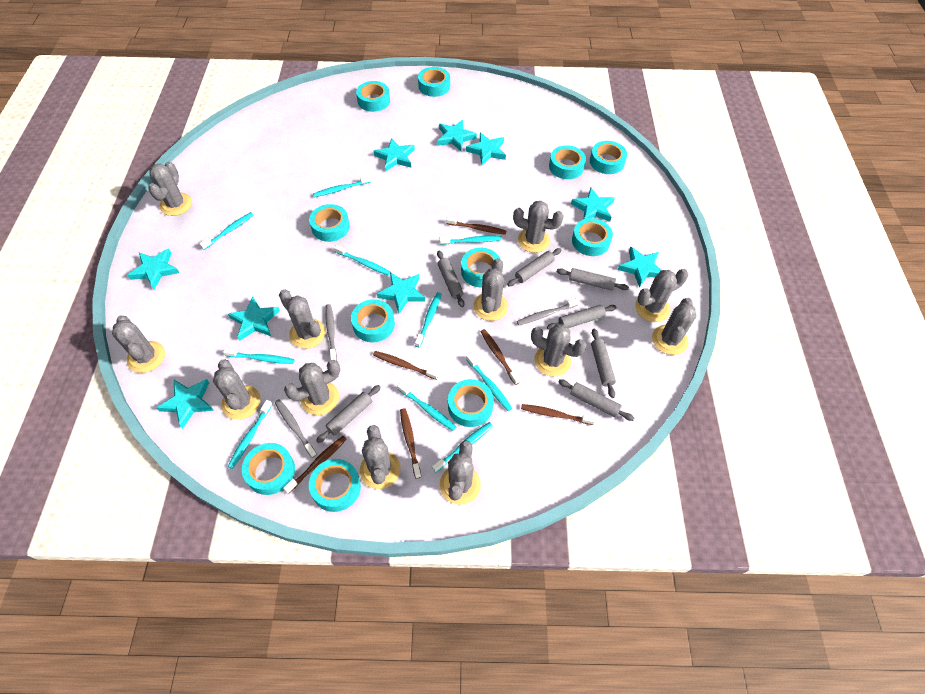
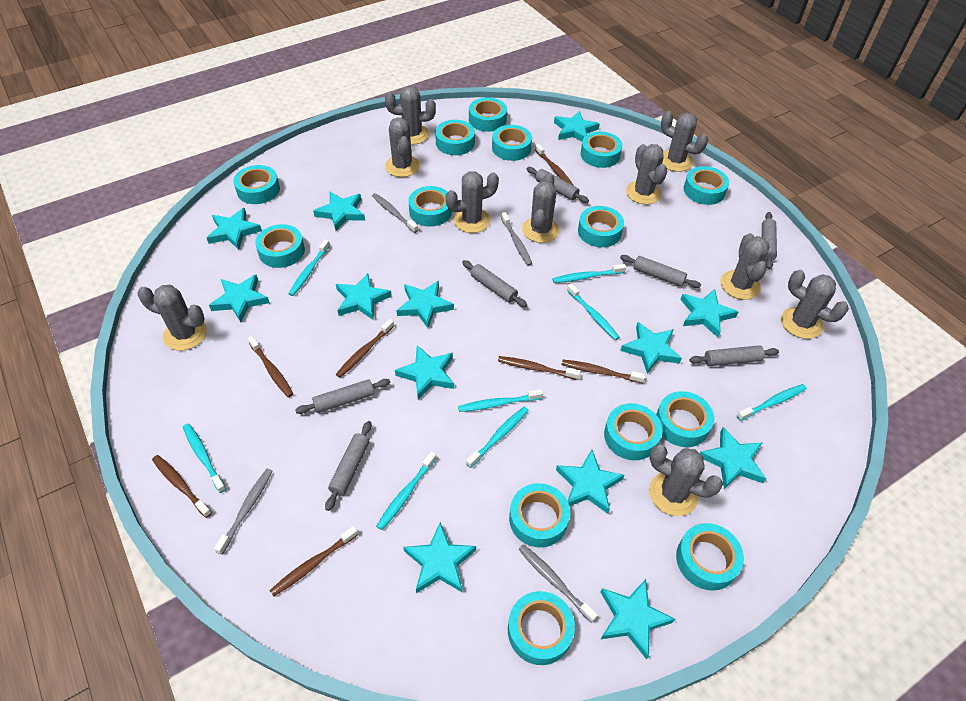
brown toothbrush: [283,436,347,494] [373,351,439,380] [400,408,421,479] [446,217,506,235] [480,329,520,385] [521,404,596,425] = 6 -> [152,455,212,518] [248,336,293,397] [269,526,359,597] [336,319,394,378] [498,356,581,380] [535,144,573,185] [561,360,645,383] = 7
grey cactus: [112,316,165,373] [148,162,192,216] [213,359,261,420] [279,289,326,349] [284,360,340,415] [360,425,401,489] [440,440,481,505] [473,258,508,321] [513,201,564,253] [531,324,587,377] [635,269,688,322] [652,298,696,355] = 12 -> [138,285,207,351] [385,86,436,145] [385,117,420,177] [446,171,499,233] [522,173,559,243] [626,144,667,204] [649,445,723,516] [661,111,708,172] [721,233,770,300] [781,270,849,339] = 10
grey toothbrush: [275,399,317,458] [325,304,337,361] [517,298,579,325] = 3 -> [214,469,273,554] [372,193,418,233] [501,212,532,266] [518,544,598,623] = 4
turquoise star: [127,248,179,289] [156,379,214,429] [228,297,280,341] [374,138,415,171] [377,272,425,314] [438,120,477,151] [466,133,506,165] [571,188,615,222] [618,247,661,287] = 9 -> [206,208,262,250] [209,275,270,322] [313,191,365,231] [336,273,392,320] [395,345,454,400] [396,281,454,328] [403,522,476,593] [554,111,600,142] [556,450,624,514] [600,579,675,660] [620,322,682,374] [680,289,738,337] [700,427,767,489] = 13
turquoise tape: [242,443,295,495] [309,204,350,242] [309,459,361,512] [351,299,395,342] [356,81,390,112] [418,67,450,97] [448,379,494,427] [461,248,500,287] [549,145,586,179] [572,218,613,256] [590,141,627,174] = 11 -> [233,165,280,204] [255,224,305,268] [408,186,452,227] [435,120,475,155] [469,97,507,132] [492,125,532,161] [508,591,575,665] [509,483,570,548] [578,206,624,247] [581,131,622,168] [604,403,663,460] [656,391,714,447] [676,523,744,591] [684,166,729,205] = 14
turquoise toothbrush: [199,212,254,250] [223,348,295,364] [227,400,273,469] [313,175,371,197] [334,245,390,276] [397,383,456,431] [415,292,442,348] [432,422,493,472] [440,236,502,245] [466,354,512,411] = 10 -> [183,423,226,493] [288,239,330,296] [376,451,437,530] [458,389,543,412] [466,407,529,468] [552,264,626,283] [567,283,620,340] [737,384,807,421] = 8

